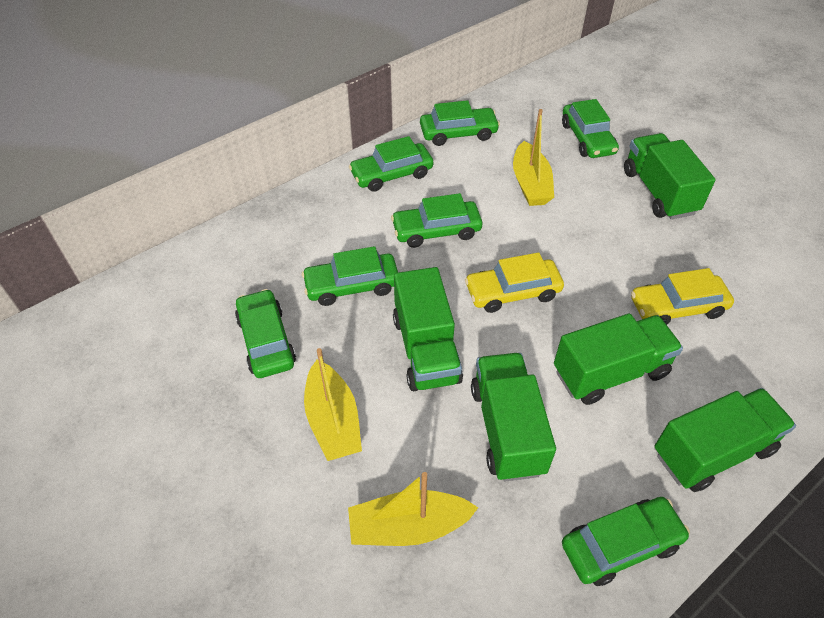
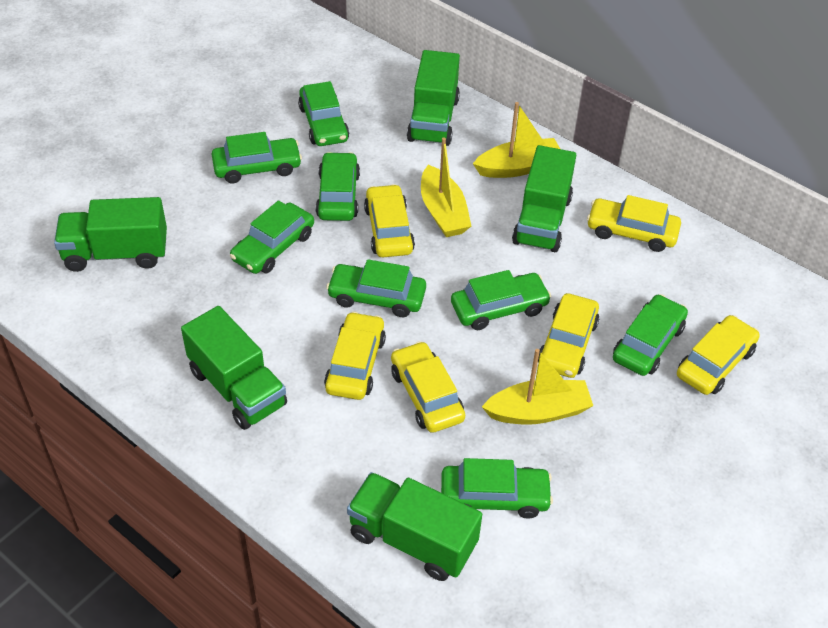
green car: [235,289,296,378] [302,246,398,306] [349,136,433,192] [391,193,482,248] [420,100,500,146] [562,99,619,158] [562,497,690,586] = 7 -> [212,132,302,183] [230,200,314,274] [298,81,349,146] [316,152,360,221] [326,259,426,317] [441,458,553,519] [451,270,551,330] [613,294,688,376] = 8
yellow car: [465,252,564,313] [631,268,734,325] = 2 -> [324,312,386,400] [364,184,415,257] [391,341,465,433] [538,293,599,378] [587,195,681,252] [677,315,760,395] = 6

